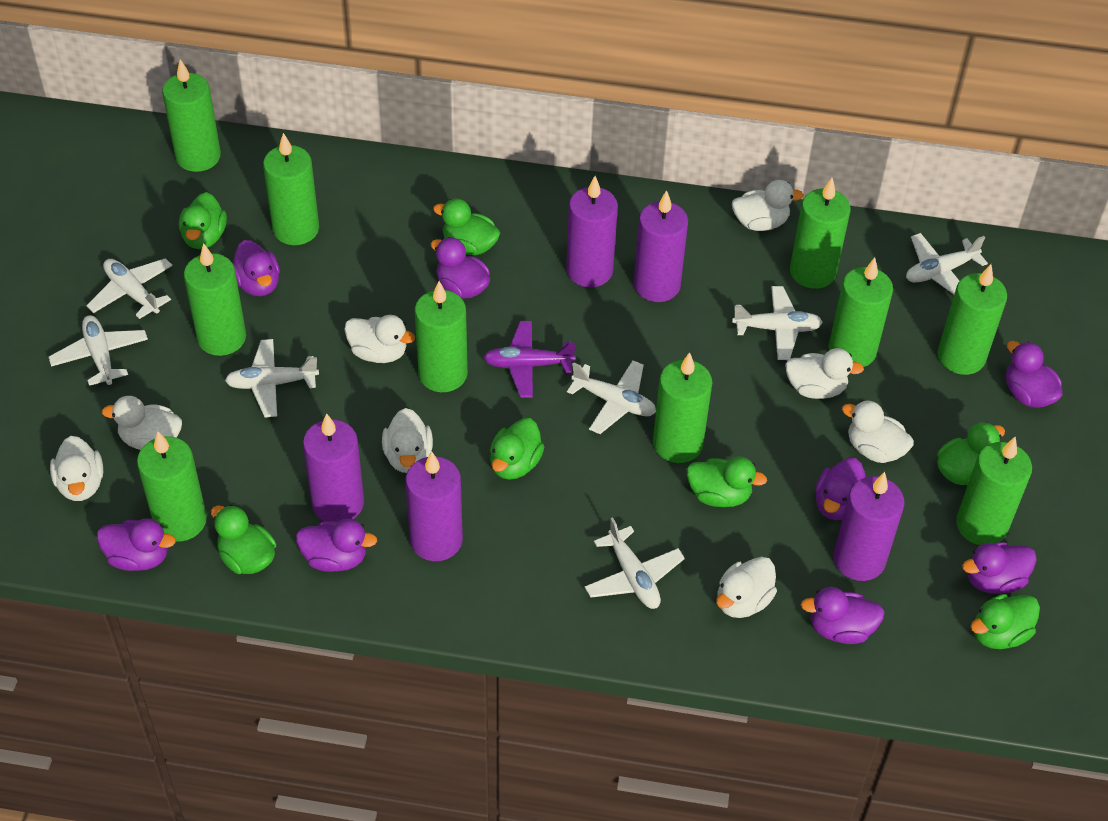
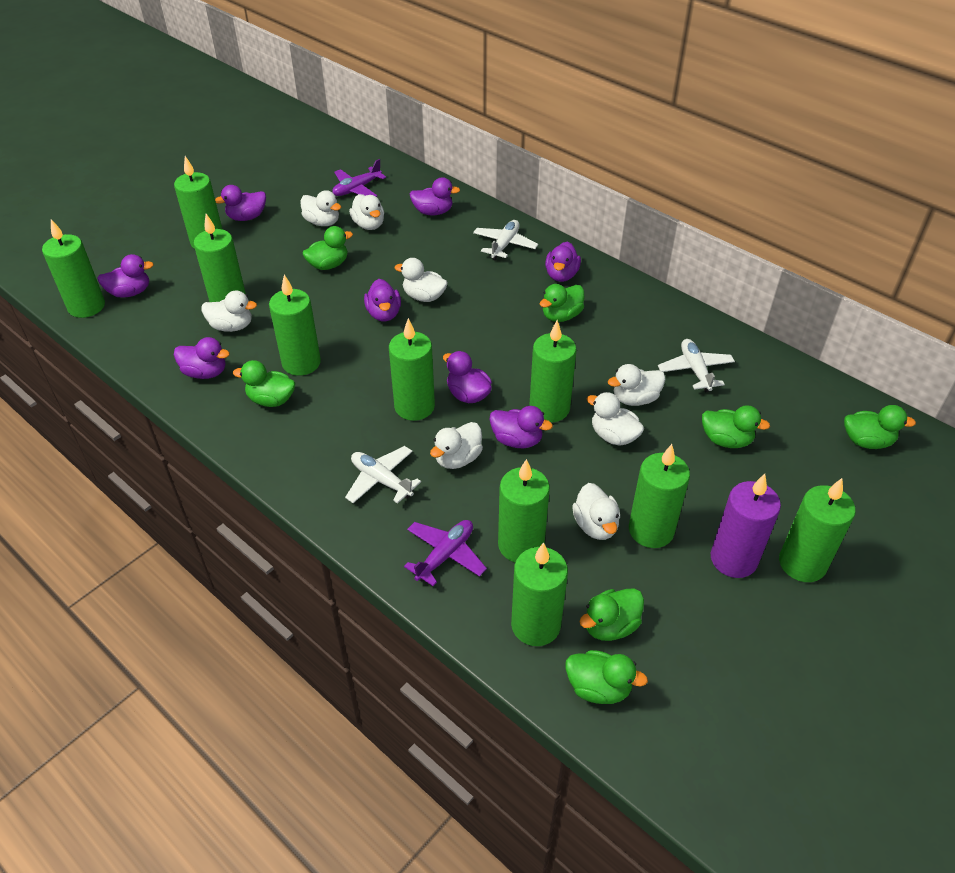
purple candle: [303,413,364,522] [406,451,463,561] [566,176,618,287] [634,190,688,302] [833,472,905,581] = 5 -> [711,474,781,578] = 1
purple plane: [483,321,576,398] = 1 -> [332,159,386,197] [404,520,487,586] = 2
white plane: [49,315,148,386] [86,258,173,319] [225,339,319,418] [567,361,656,434] [585,517,685,609] [732,286,823,360] [906,233,988,295] = 7 -> [345,446,421,504] [473,220,538,260] [658,339,735,392] = 3

